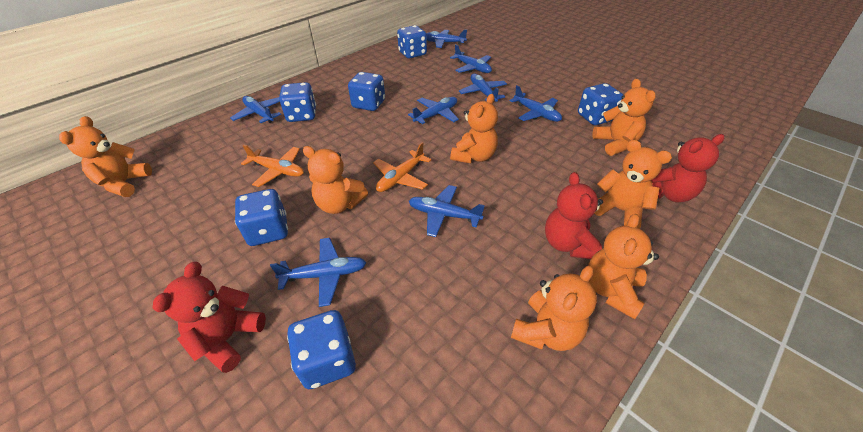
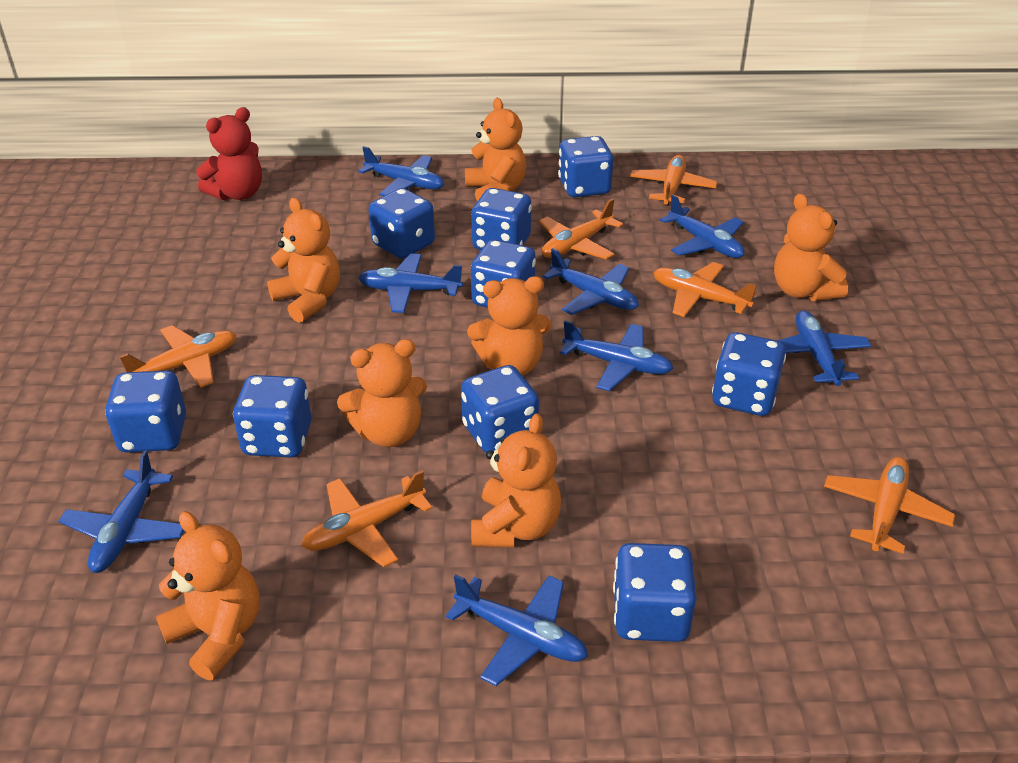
blue dice: [235,189,288,246] [279,82,316,122] [287,310,356,389] [348,72,385,111] [397,25,427,58] [578,83,624,125] = 6 -> [105,370,186,453] [233,375,312,458] [369,188,435,259] [461,365,539,453] [471,188,532,250] [471,240,536,308] [558,136,613,197] [613,543,697,642] [712,332,786,416] = 9
orange plane: [241,144,304,187] [373,142,432,192] = 2 -> [119,325,236,388] [301,470,432,567] [539,198,623,260] [630,155,717,206] [653,262,757,317] [824,457,955,554] = 6
red teddy bear: [153,262,266,373] [545,172,603,259] [651,134,724,203] = 3 -> [196,107,262,201] = 1

